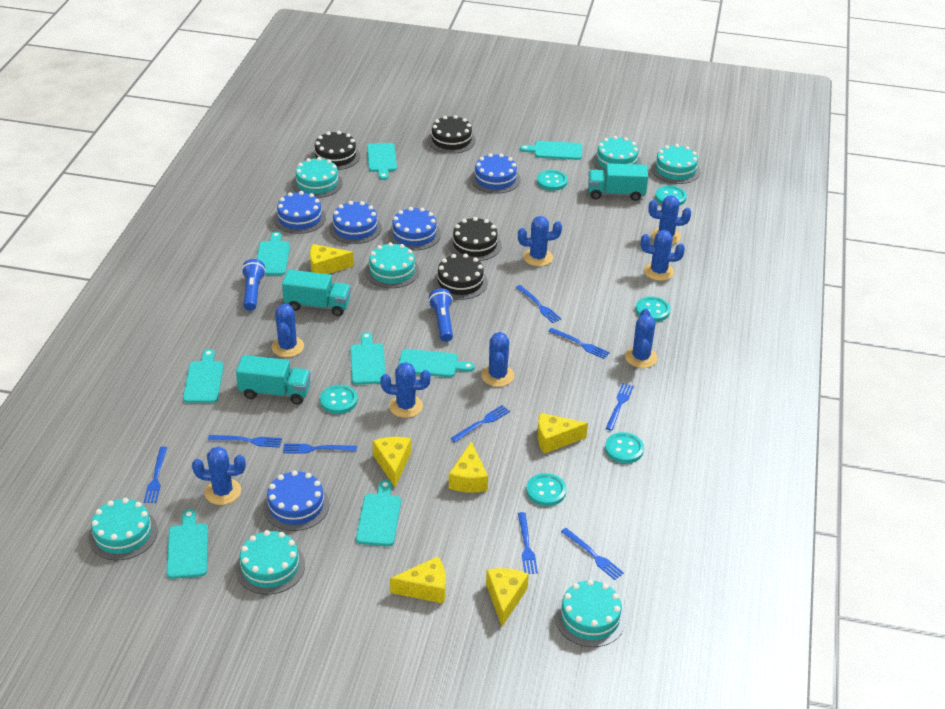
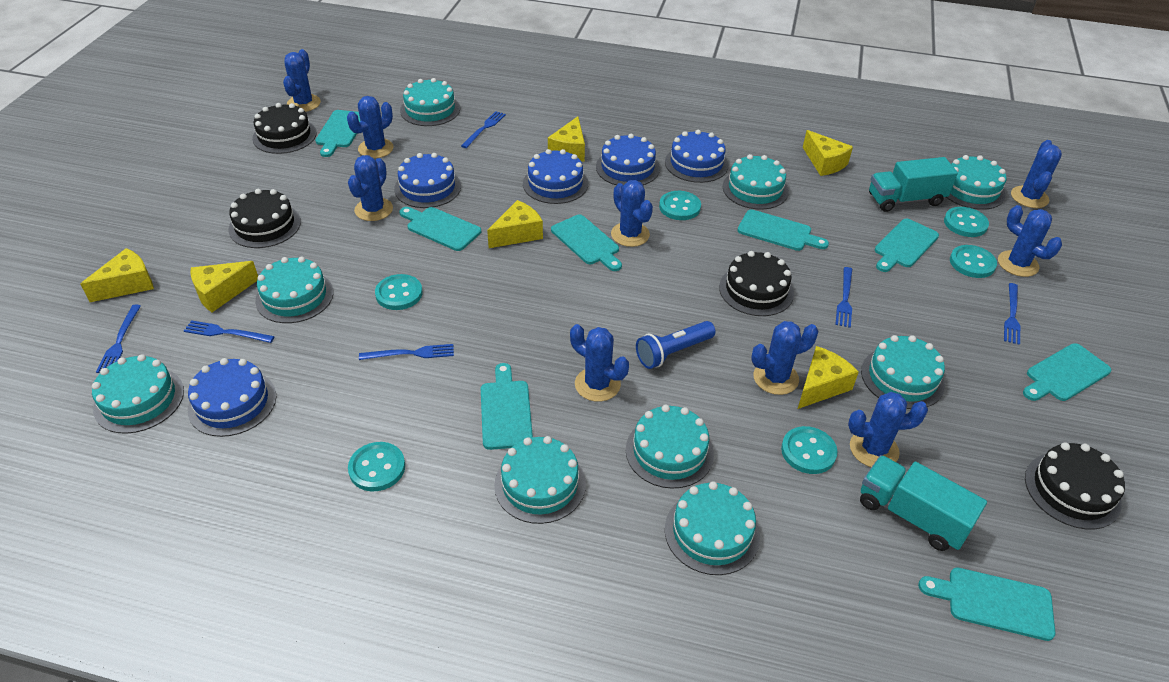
blue cactus: [192,446,246,505] [272,304,304,357] [380,362,431,418] [481,332,514,387] [518,216,562,266] [625,309,657,368] [641,230,685,281] [649,195,691,244] = 8 -> [283,49,321,112] [347,96,394,158] [348,155,393,221] [570,324,629,402] [611,180,653,247] [751,321,818,395] [848,392,928,467] [998,205,1062,277] [1011,140,1062,208] = 9
blue flashlight: [242,259,266,311] [428,288,453,342] = 2 -> [636,321,715,369] = 1
blue fork: [144,447,167,503] [208,435,282,448] [283,444,357,454] [451,405,510,442] [516,285,561,323] [518,512,538,574] [548,328,610,359] [561,528,624,580] [606,383,634,431] = 9 -> [96,305,141,373] [184,320,275,343] [359,344,454,360] [461,111,506,148] [835,267,852,328] [1004,283,1020,345] = 6
turquoise cake: [88,498,158,560] [236,530,305,595] [292,157,343,198] [365,242,419,288] [555,579,626,647] [592,136,641,173] [651,144,700,184] = 7 -> [92,354,184,434] [255,257,333,323] [400,78,460,126] [494,436,586,524] [626,405,714,489] [665,481,760,575] [723,154,789,209] [861,335,945,409] [946,155,1006,210] = 9
turquoise truck: [236,355,311,404] [282,269,351,316] [588,163,648,201] = 3 -> [860,455,987,551] [869,157,958,212] = 2

